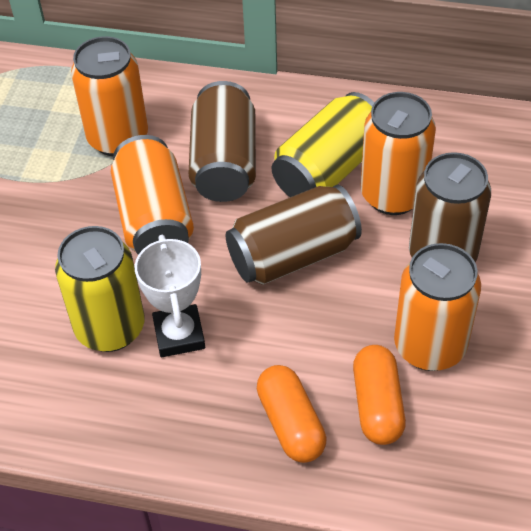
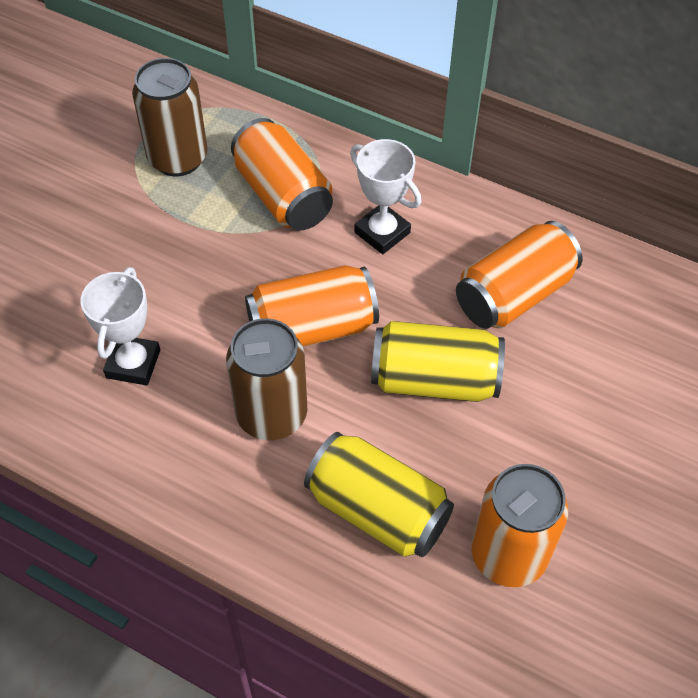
brown can: [188,81,256,202] [226,185,362,285] [409,152,491,262] = 3 -> [132,58,207,176] [226,318,307,440] = 2
orange capsule: [257,365,326,463] [353,345,406,445] = 2 -> none = 0
white trophy: [135,235,205,357] = 1 -> [81,267,160,386] [350,139,421,254] = 2

